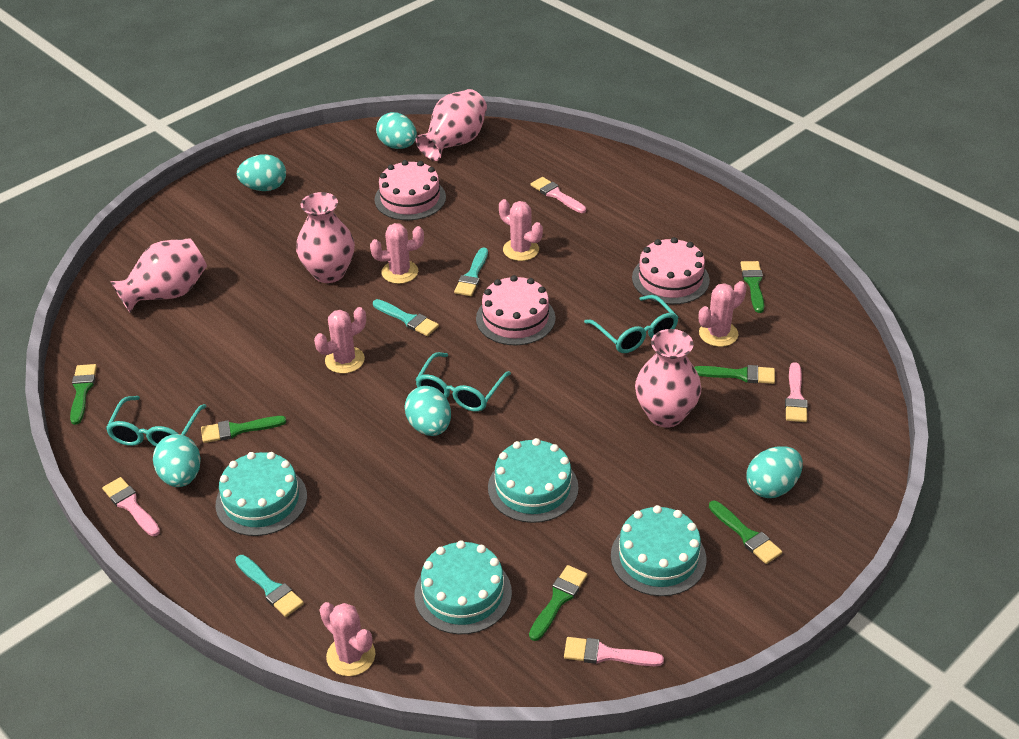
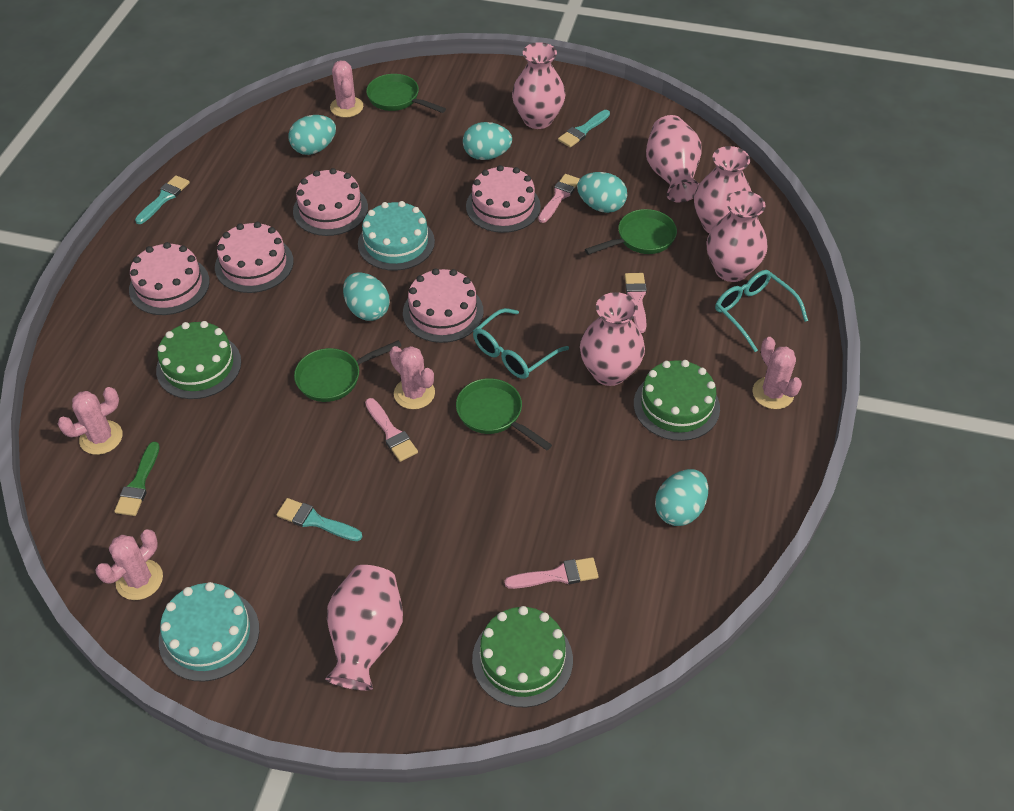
green brush: [70,364,97,425] [201,416,286,443] [529,565,587,641] [694,365,775,384] [709,501,782,564] [740,261,764,313] = 6 -> [114,441,160,516] = 1
green cake: none = 0 -> [156,321,241,399] [472,606,573,707] [634,360,720,441] = 3
green pan: none = 0 -> [294,340,401,402] [366,74,446,113] [456,378,552,450] [585,209,677,255] = 4
pink cake: [374,160,446,220] [476,275,556,345] [632,237,710,305] = 3 -> [129,242,210,315] [215,222,294,293] [293,168,368,236] [403,268,484,343] [466,165,541,233] = 5
pink vase: [110,238,207,313] [296,192,355,283] [416,89,487,161] [635,329,701,428] = 4 -> [325,565,403,691] [512,42,565,129] [580,292,645,386] [646,115,702,203] [694,146,752,233] [707,191,767,282] = 6
turquoise cake: [215,452,307,536] [414,540,512,635] [488,438,579,523] [611,505,707,596] = 4 -> [159,582,259,682] [358,201,435,271] = 2
turquoise glasses: [106,396,206,447] [415,352,511,412] [584,295,679,353] = 3 -> [473,308,569,379] [715,270,808,352] = 2

